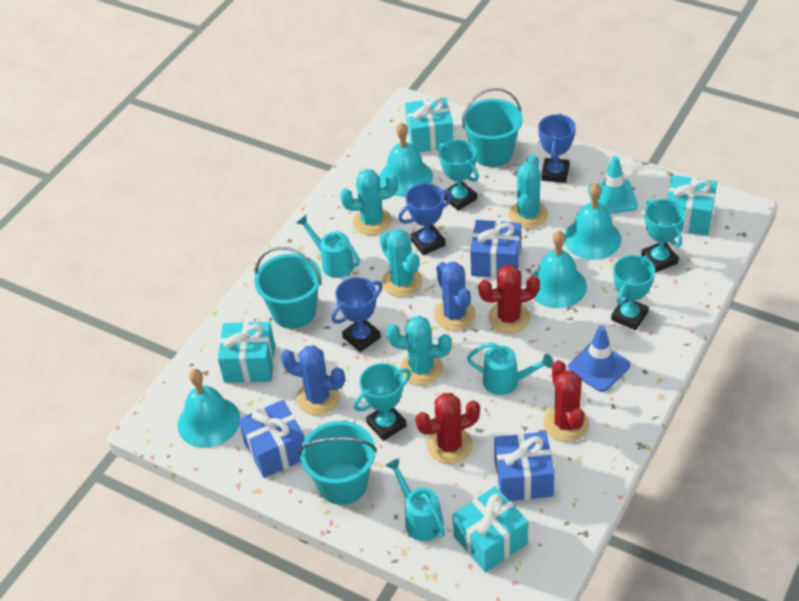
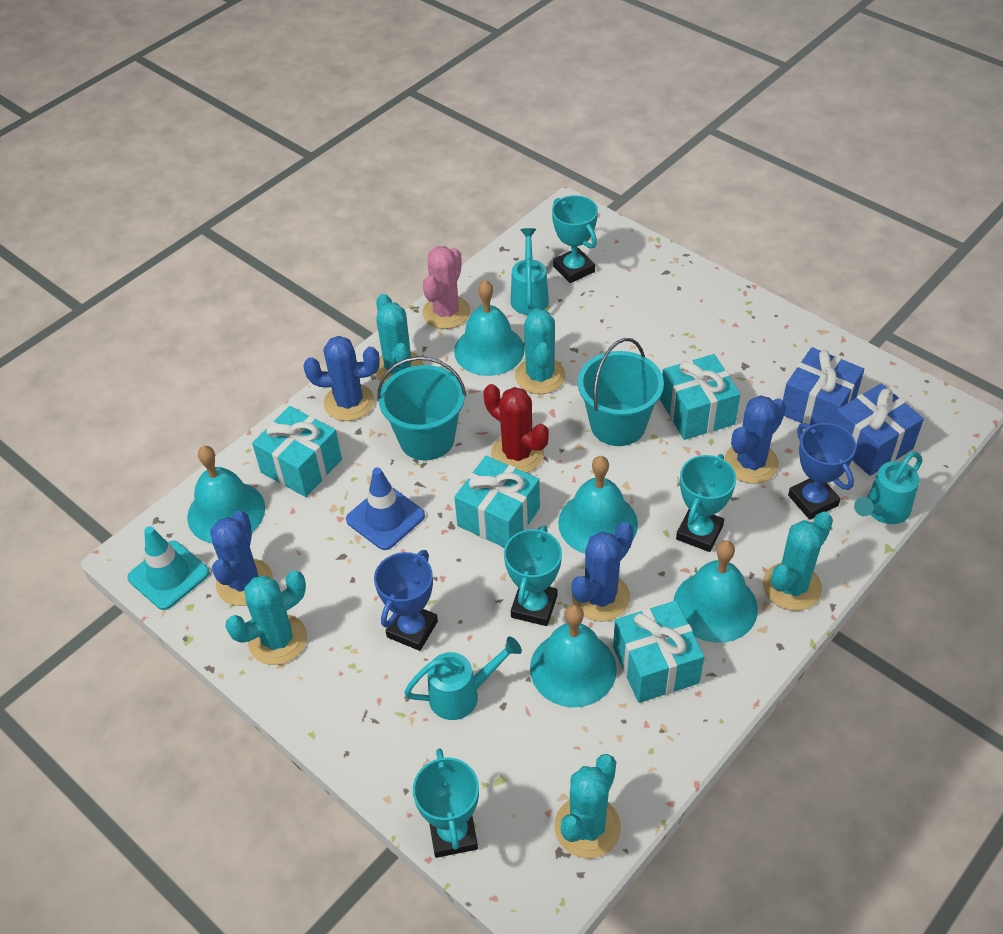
blue cactus: [281,345,345,415] [434,262,476,331] = 2 -> [210,511,273,606] [303,336,380,421] [572,522,634,621] [724,395,786,484] = 4
blue gift: [239,400,305,478] [470,220,521,278] [494,432,554,501] = 3 -> [783,347,864,426] [833,384,924,476] = 2
blue trophy: [331,277,383,352] [398,183,453,255] [538,114,576,183] = 3 -> [374,550,438,651] [788,423,856,520] = 2
pink cactus: none = 0 -> [422,246,470,329] = 1
red cactus: [415,393,480,464] [478,265,540,334] [544,360,589,442] = 3 -> [483,384,549,473] = 1
turquoise bell: [178,369,240,448] [379,123,433,197] [530,231,587,308] [564,183,621,260] = 4 -> [187,446,265,543] [454,280,525,376] [530,605,617,707] [558,456,638,554] [674,540,758,643] = 5
turquoise bucket: [254,247,322,329] [299,421,377,505] [462,88,523,167] = 3 -> [377,356,466,460] [578,338,664,446] = 2
turquoise cactus: [340,169,398,235] [380,229,423,297] [386,316,452,386] [508,155,548,229] = 4 -> [225,570,307,665] [375,294,423,384] [515,309,566,394] [554,754,621,859] [763,512,833,611] = 5

